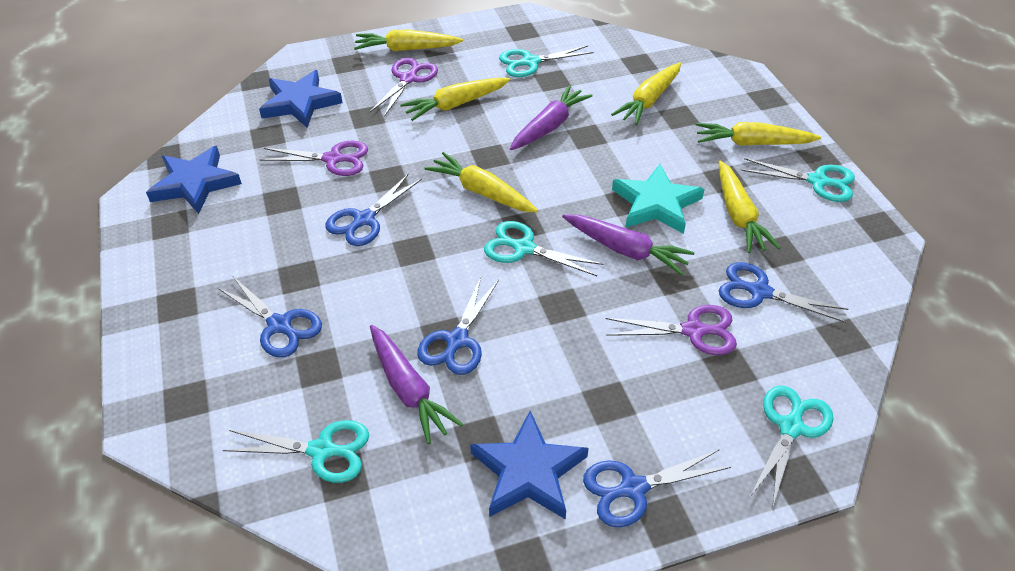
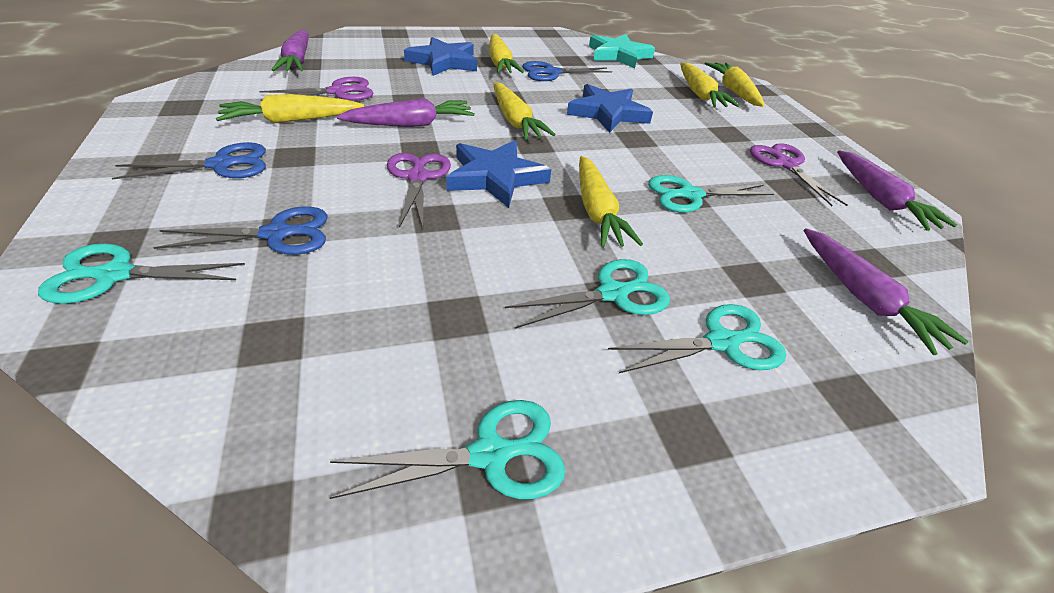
blue scissors: [218,277,322,358] [325,173,422,246] [417,277,499,375] [583,449,731,527] [719,262,849,323] = 5 -> [112,142,266,180] [153,206,328,255] [522,61,612,81] = 3
purple carrot: [370,325,463,444] [510,85,592,150] [562,214,695,275] = 3 -> [271,30,309,72] [337,98,475,127] [804,228,969,355] [837,150,957,231] = 4

